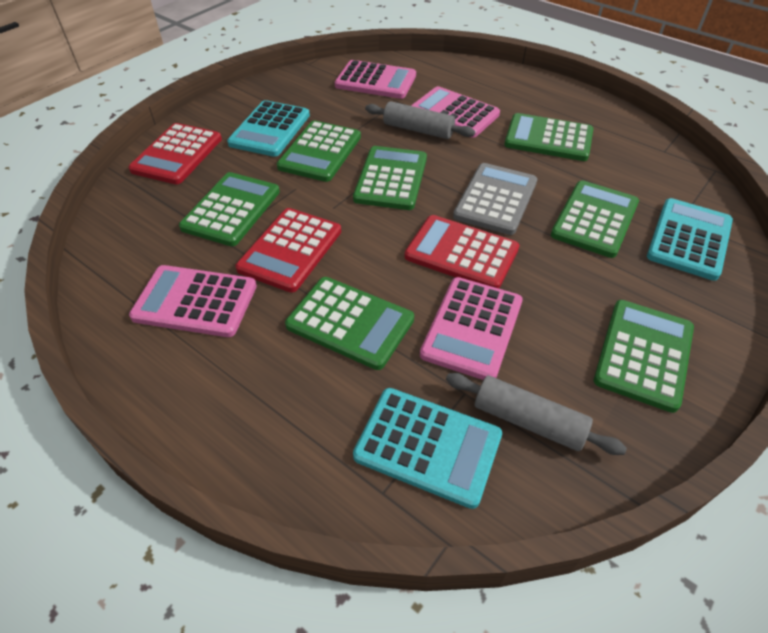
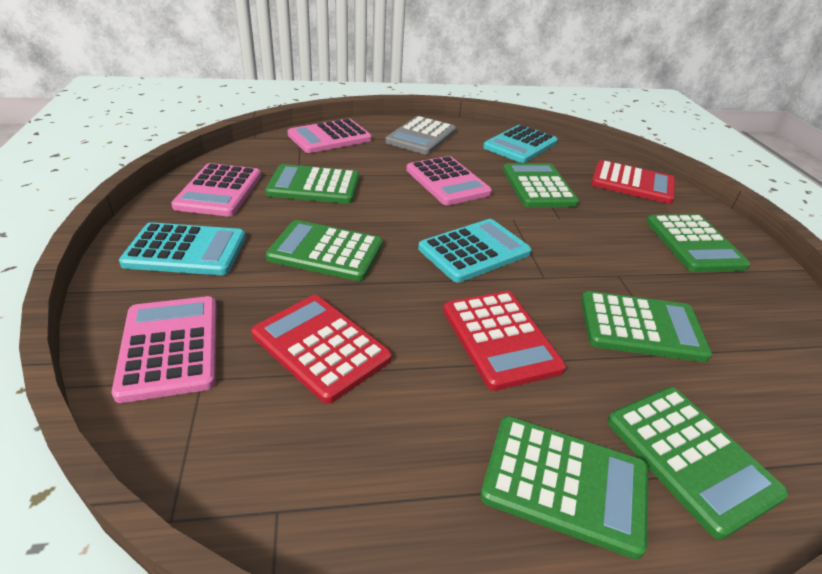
grey rolling pin: [365,101,475,139] [446,373,627,455] = 2 -> none = 0

